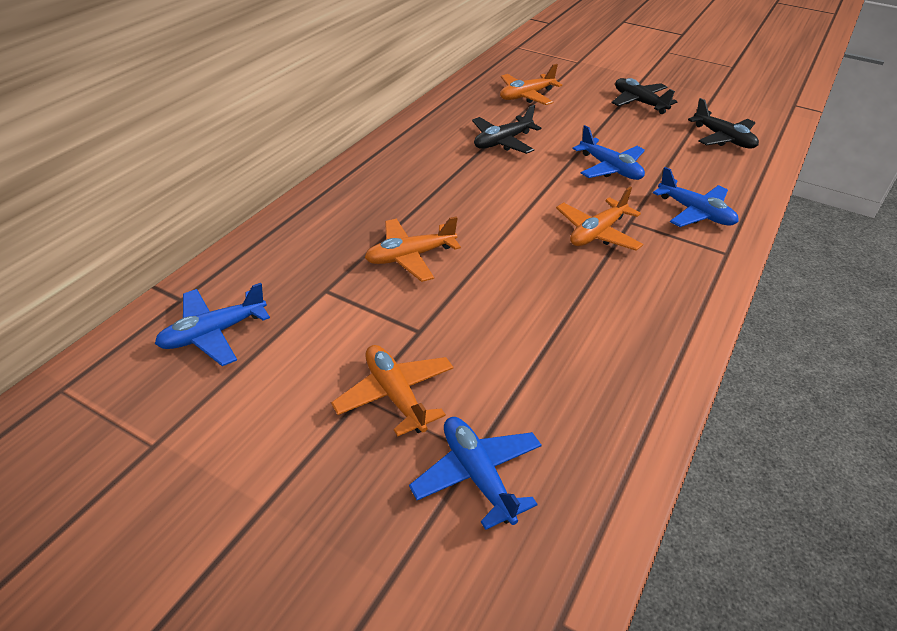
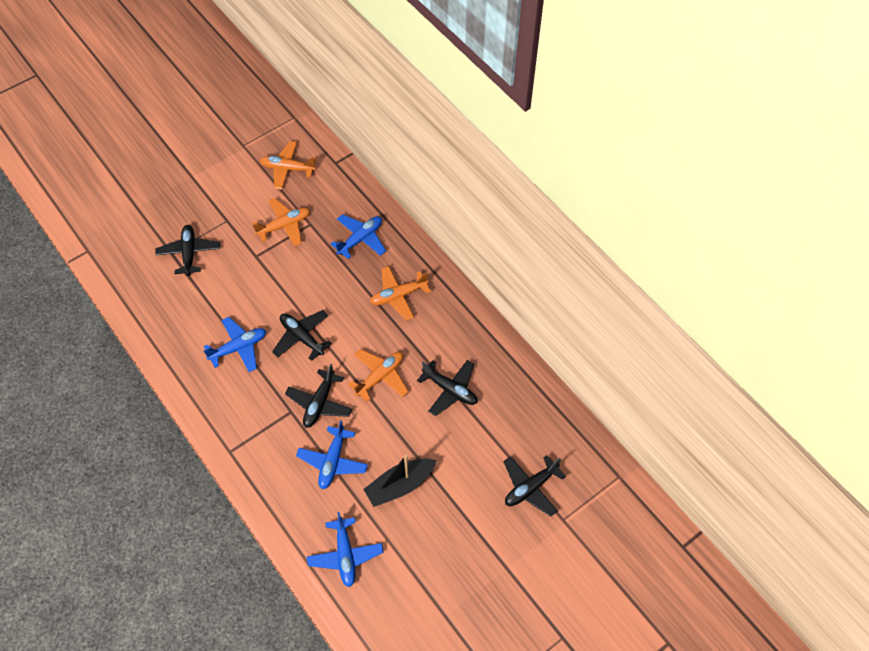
black boat: none = 0 -> [363,455,436,507] = 1
black plane: [472,105,541,154] [611,78,677,114] [688,98,759,149] = 3 -> [155,225,220,276] [272,310,332,361] [285,364,352,428] [417,360,477,416] [503,455,566,517] = 5

